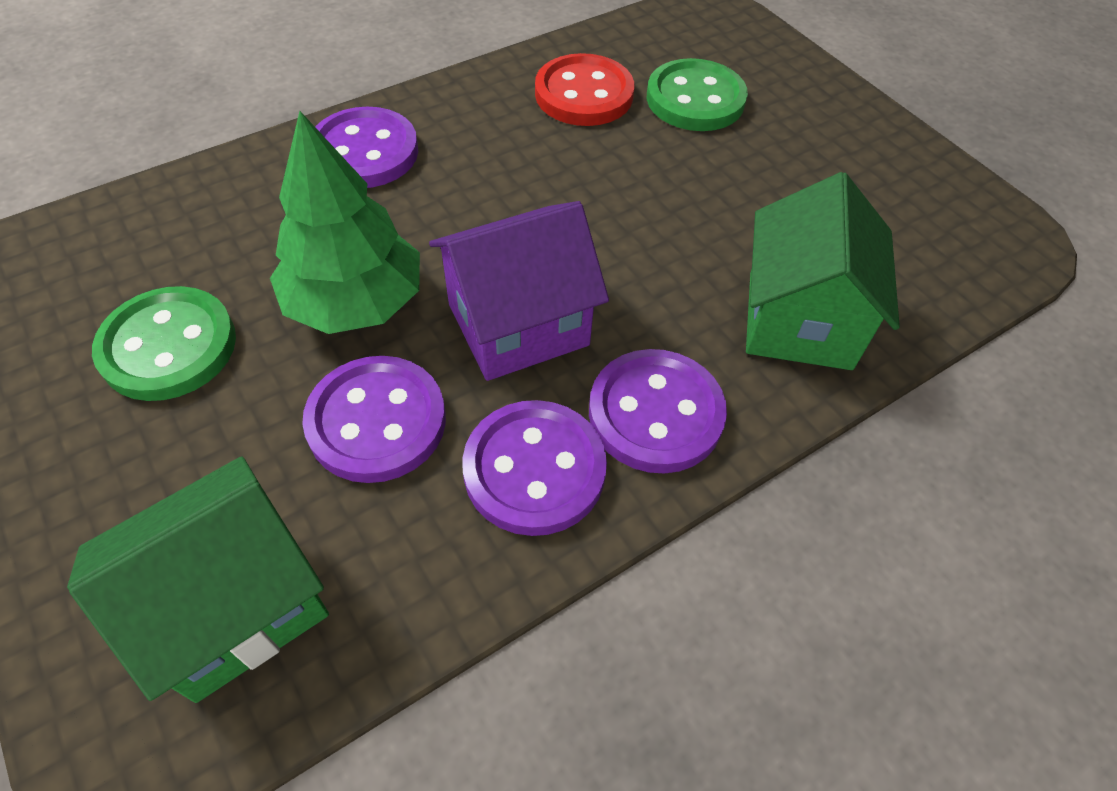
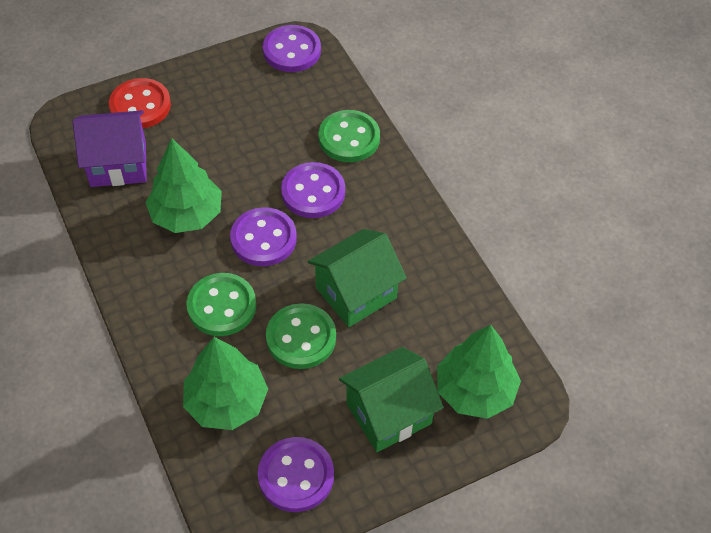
green button: [92,286,236,401] [647,58,748,131] = 2 -> [186,273,256,336] [266,303,336,369] [318,110,380,162] = 3
green tree: [270,111,420,334] = 1 -> [145,139,222,233] [183,337,268,430] [437,325,521,419] = 3

